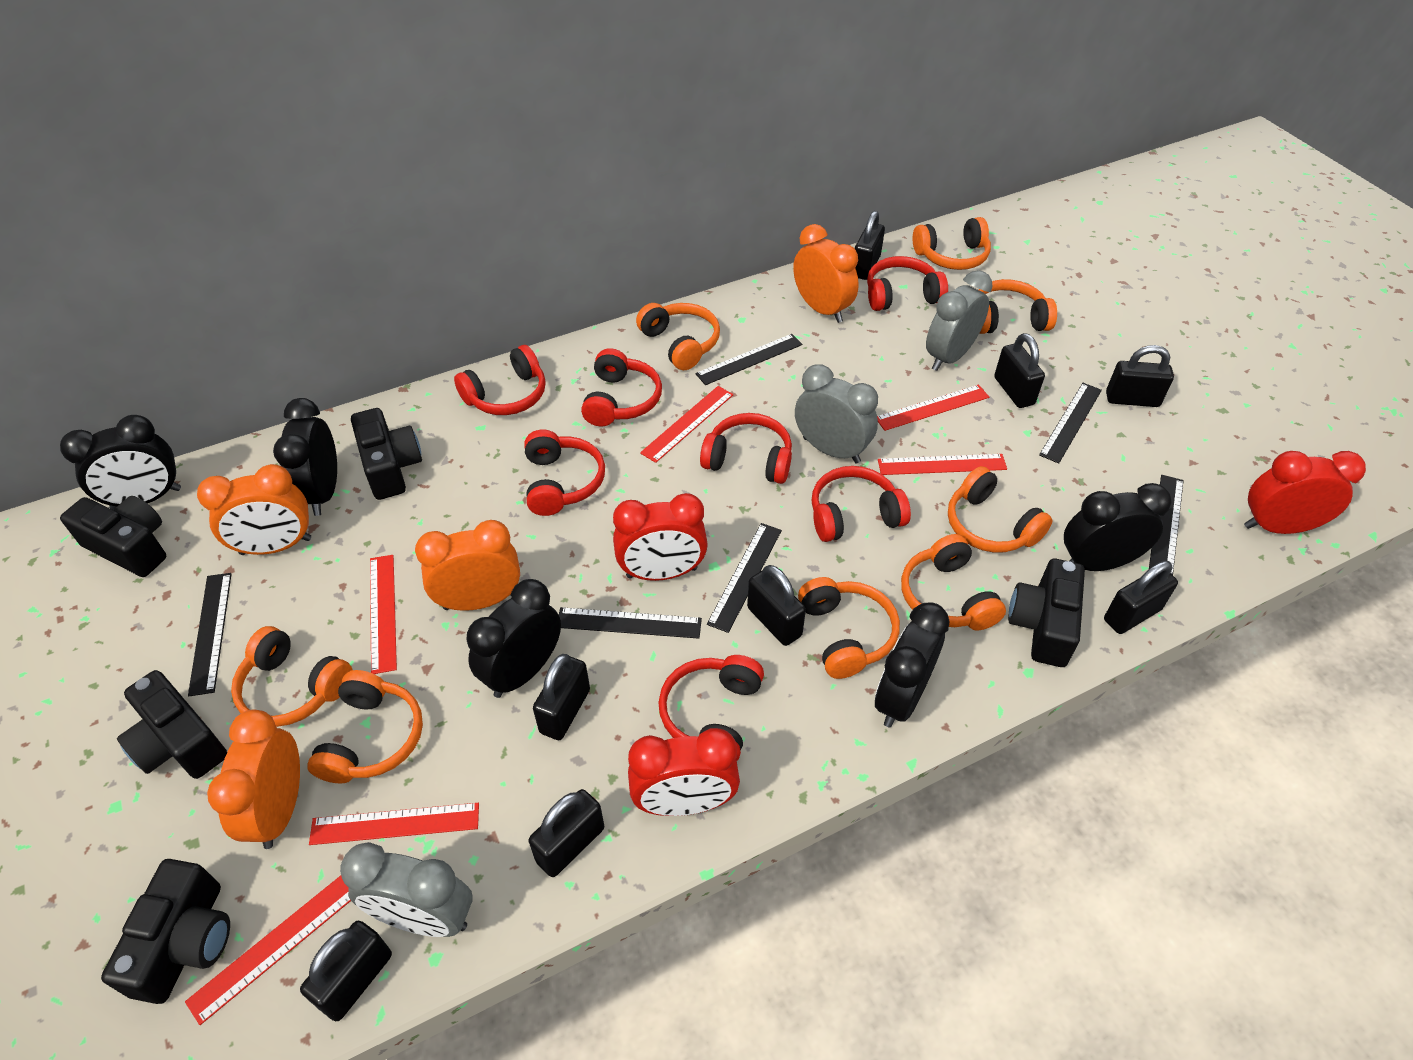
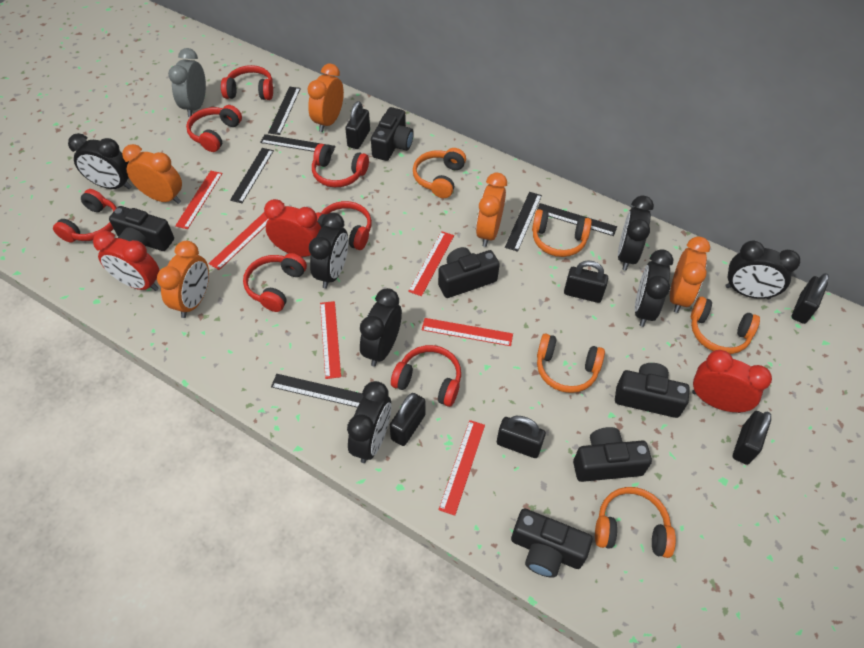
black camera: [60,496,166,577] [101,859,230,1004] [117,670,227,779] [351,408,422,500] [1008,559,1085,667] = 5 -> [109,206,174,251] [371,107,414,161] [438,247,500,298] [511,508,593,578] [573,427,652,482] [615,363,690,418] = 6
black clock: [60,415,181,510] [273,398,337,516] [467,579,561,698] [875,602,949,728] [1064,483,1172,571] = 5 -> [68,133,132,189] [309,212,348,289] [347,381,391,463] [360,288,402,367] [618,196,654,271] [635,249,673,327] [725,241,800,299] = 7
black padlock: [300,921,392,1021] [529,789,604,877] [533,654,590,740] [747,565,806,646] [855,211,885,280] [994,333,1045,408] [1104,561,1178,634] [1106,345,1174,407] = 8 -> [345,101,370,149] [390,393,426,446] [497,416,546,458] [564,260,608,303] [733,411,771,465] [791,273,829,324] = 6
grey clock: [340,842,472,937] [795,364,878,463] [926,270,992,371] = 3 -> [168,48,206,117] = 1
orange clock: [197,464,311,555] [207,709,300,849] [415,520,520,611] [793,224,859,323] = 4 -> [122,144,182,204] [157,241,209,318] [307,64,344,132] [476,173,507,247] [670,236,710,313] = 5
orange headphones: [231,626,353,727] [307,670,423,784] [636,303,720,370] [798,577,900,679] [901,534,1006,630] [913,217,991,270] [948,466,1053,553] [979,279,1057,334] = 8 -> [413,148,466,198] [532,209,592,257] [537,334,605,393] [595,487,676,558] [691,297,760,354] = 5

